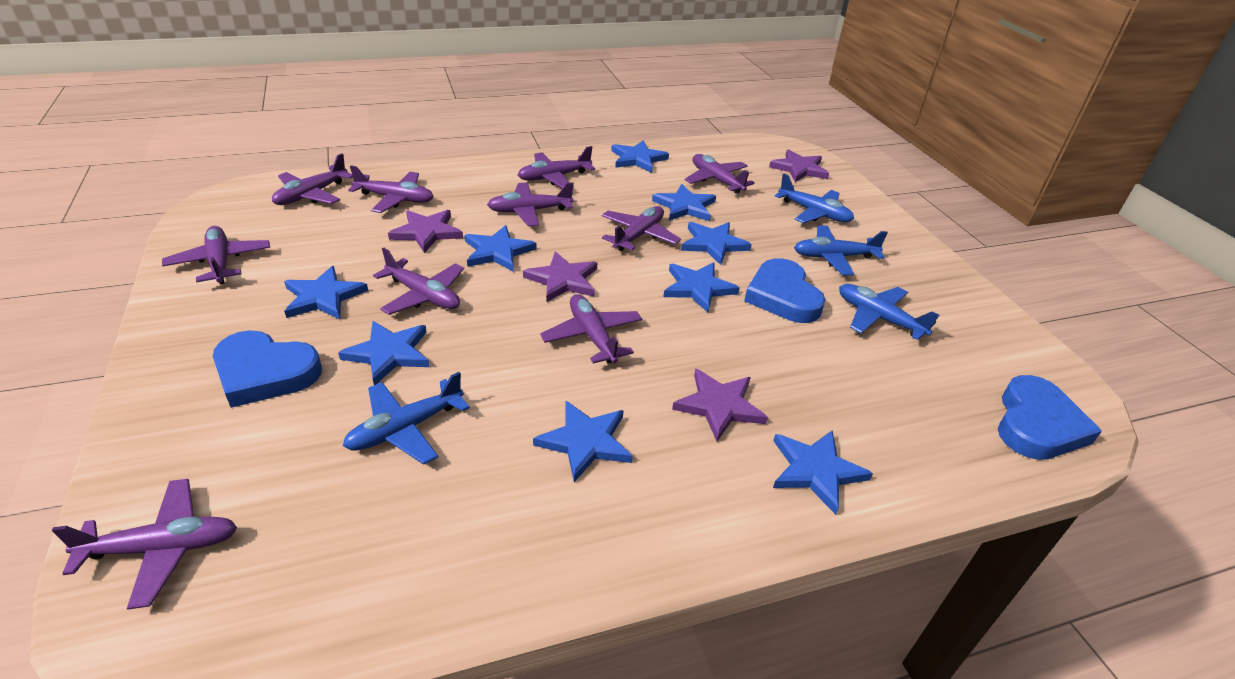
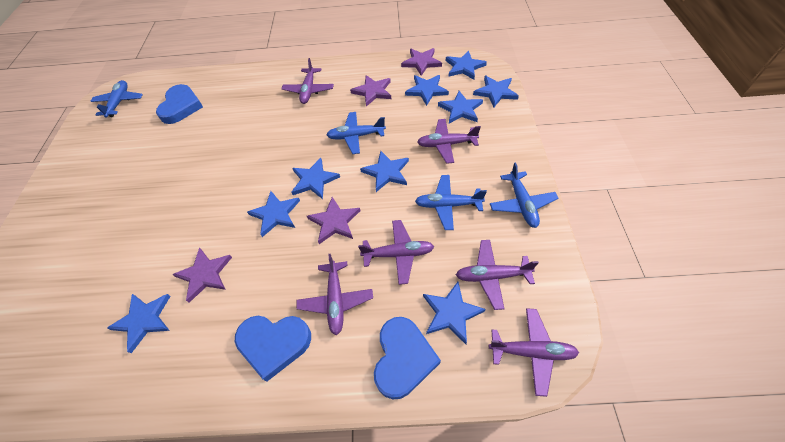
purple plane: [52,479,237,610] [162,226,270,284] [272,153,353,205] [348,165,434,213] [373,247,464,315] [487,182,574,226] [518,146,595,188] [540,294,642,363] [602,206,681,251] [685,154,755,194] = 10 -> [281,58,334,104] [296,254,373,335] [358,220,434,285] [417,119,481,164] [456,240,539,310] [489,308,579,397] = 6

